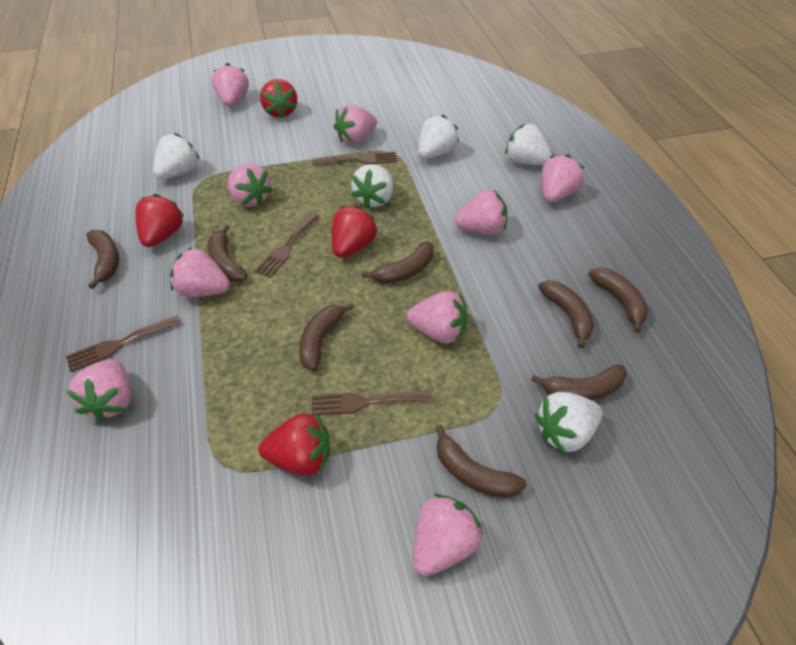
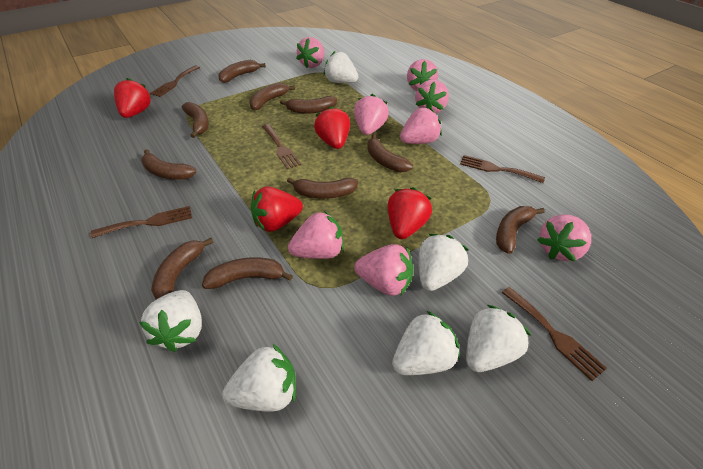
brown banana: [86,230,119,289] [208,225,247,282] [299,303,355,371] [362,241,434,284] [435,425,527,498] [531,365,627,400] [538,280,594,348] [588,267,648,333] = 8 -> [141,149,196,180] [151,238,214,299] [182,102,209,138] [202,257,293,289] [218,60,266,83] [249,83,295,110] [280,96,337,114] [287,177,358,199] [367,134,413,172] [496,206,545,254] = 10
brown fork: [66,316,181,372] [254,213,319,278] [312,151,397,165] [312,391,432,416] = 4 -> [91,206,192,238] [150,65,200,97] [262,124,301,169] [460,155,545,183] [502,287,607,381] = 5
pink strawberry: [67,359,132,422] [170,247,230,297] [212,63,249,106] [228,163,273,207] [334,104,377,145] [407,291,467,344] [413,494,483,576] [454,190,507,235] [541,154,584,202] = 9 -> [288,211,344,259] [296,37,324,68] [354,94,389,135] [354,244,413,296] [400,108,442,144] [407,59,438,91] [415,80,449,113] [537,214,591,262] = 8
white strawberry: [153,133,200,179] [351,164,393,209] [418,115,459,159] [505,124,552,165] [535,392,602,454] = 5 -> [139,290,202,352] [222,344,296,411] [324,51,358,83] [392,311,460,375] [418,234,469,291] [466,305,531,372] = 6

